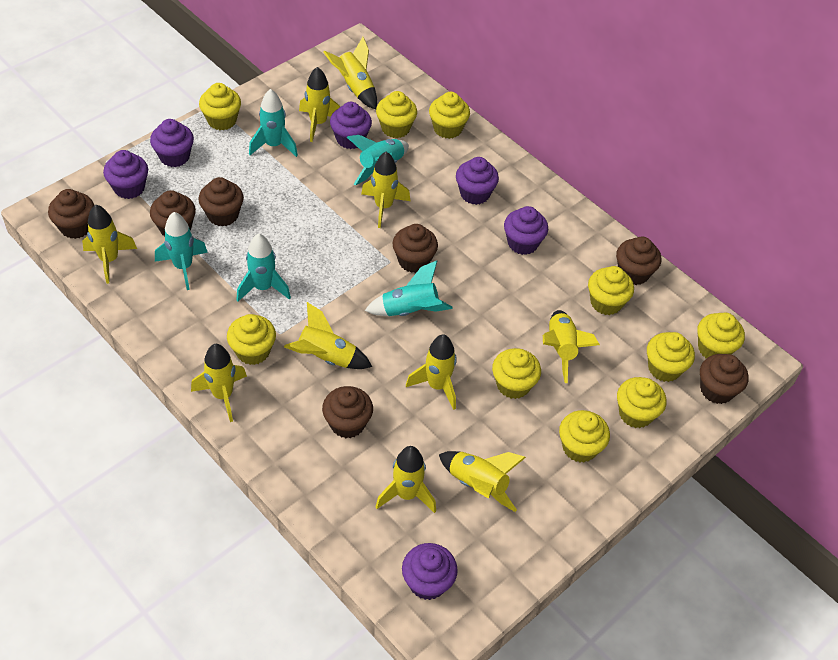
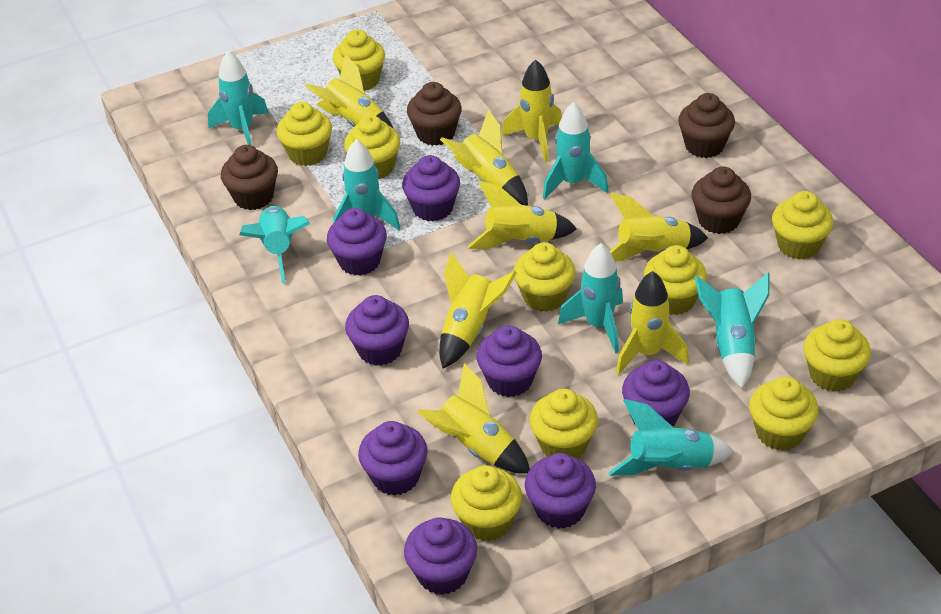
brown cupcake: [48,189,94,239] [150,190,196,236] [199,177,244,227] [322,386,373,438] [393,224,438,273] [616,237,661,285] [700,354,748,404] = 7 -> [221,145,278,210] [407,82,462,146] [678,93,735,158] [691,166,751,234] = 4
purple cupcake: [103,150,148,199] [150,119,194,167] [330,102,372,149] [402,543,458,600] [456,157,499,205] [504,206,548,255] = 6 -> [327,208,387,276] [345,295,409,366] [358,421,428,496] [402,155,460,221] [404,517,477,595] [477,325,542,397] [525,453,596,529] [622,360,690,426] = 8
turquoise rocket: [155,212,208,290] [236,233,291,302] [249,89,298,157] [347,135,409,186] [365,260,453,316] = 5 -> [208,51,269,146] [239,206,310,283] [333,139,401,230] [543,102,608,199] [558,244,623,353] [608,399,735,476] [695,273,769,389] = 7
yellow rocket: [82,205,137,284] [191,344,247,422] [284,302,372,369] [299,67,341,142] [324,37,377,110] [361,152,410,228] [375,446,436,513] [406,334,457,410] [439,451,526,512] [543,310,600,383] = 10 -> [305,54,394,129] [417,363,530,474] [439,252,517,368] [440,109,528,206] [468,181,577,249] [502,59,562,162] [610,193,708,261] [616,271,689,375] = 8

